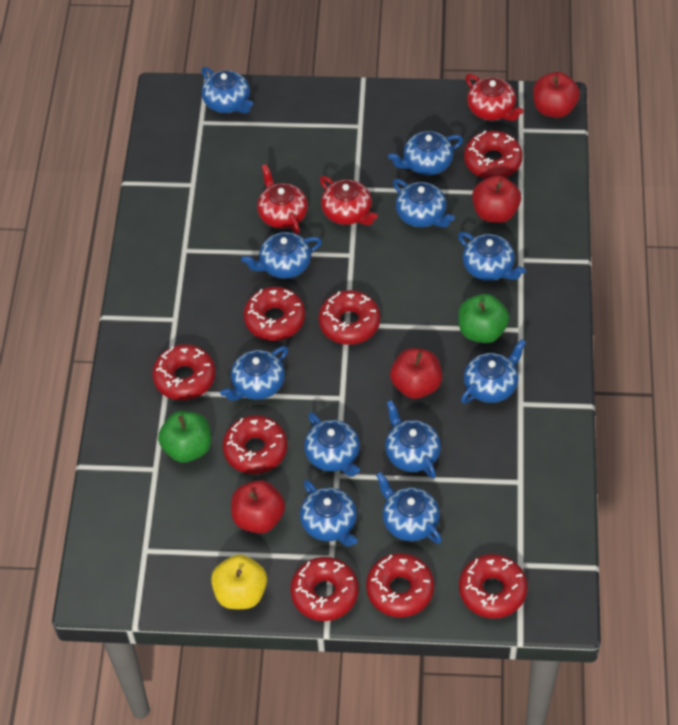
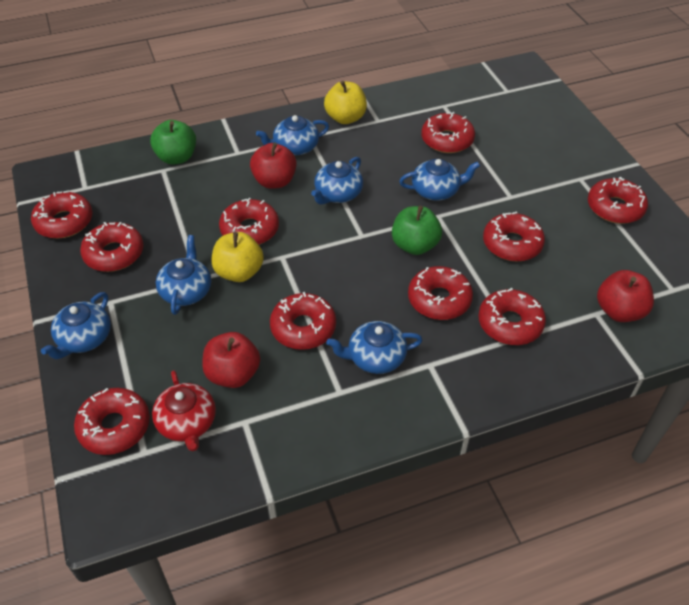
blue teapot: [201,67,253,113] [220,346,288,401] [241,232,322,279] [300,480,357,547] [304,412,360,477] [376,472,442,544] [385,400,441,479] [388,131,463,175] [393,179,455,227] [458,232,526,281] [461,339,526,403] = 11 -> [41,292,111,360] [156,235,211,315] [256,115,329,155] [311,157,363,205] [326,321,422,374] [399,159,480,201] = 6
red apple: [231,480,285,534] [390,348,442,399] [472,175,521,223] [533,72,580,118] = 4 -> [202,332,260,388] [250,143,297,189] [597,270,654,322] = 3
red donut: [152,344,215,400] [223,415,287,474] [243,287,305,341] [290,557,359,621] [319,290,380,345] [366,553,434,617] [459,554,527,618] [464,131,523,179] = 8 -> [31,190,93,238] [74,388,150,455] [80,222,144,272] [219,198,279,245] [270,292,336,350] [408,266,473,320] [421,112,475,153] [478,288,546,345] [483,211,545,261] [588,177,648,224] = 10
red teapot: [257,164,308,234] [320,176,378,225] [465,74,524,121] = 3 -> [152,370,216,451] = 1
yellow apple: [211,554,267,609] = 1 -> [212,232,264,282] [324,81,367,124] = 2

